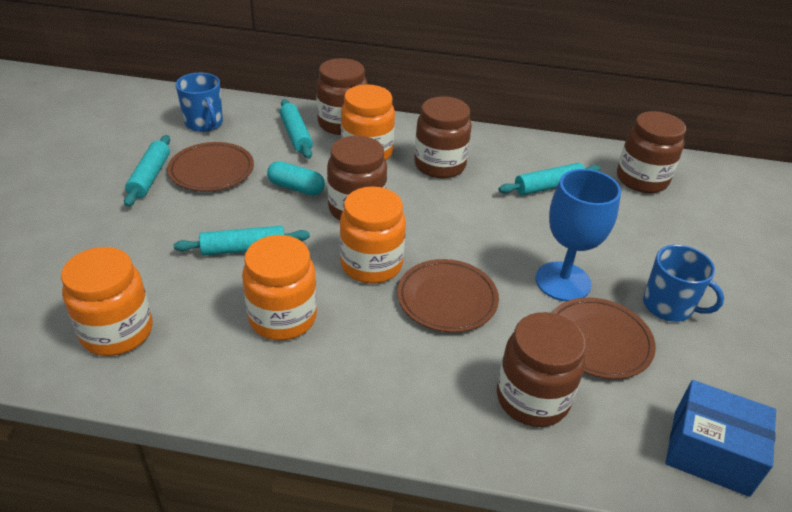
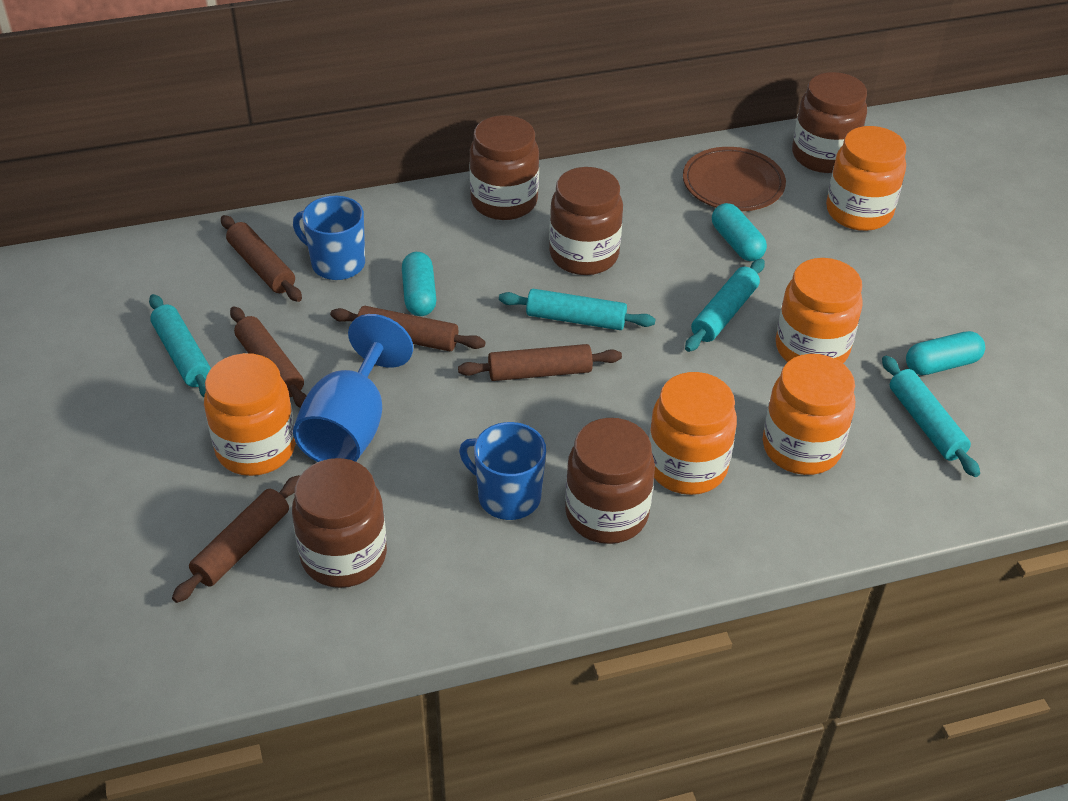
blue box: [665,380,776,497] = 1 -> none = 0
brown plate: [167,142,254,191] [397,259,499,332] [552,297,656,379] = 3 -> [683,147,786,211] = 1
brown rolling pin: none = 0 -> [172,475,300,603] [221,215,302,302] [230,306,307,408] [330,306,485,351] [458,344,622,381] = 5
orange jar: [61,247,153,356] [242,235,317,340] [340,187,406,283] [341,85,395,160] = 4 -> [204,353,296,476] [649,372,737,495] [763,354,855,475] [776,258,863,363] [826,126,906,231] = 5
turquoise capsule: [267,161,325,196] = 1 -> [402,252,436,316] [712,203,767,261] [906,331,985,375] = 3

